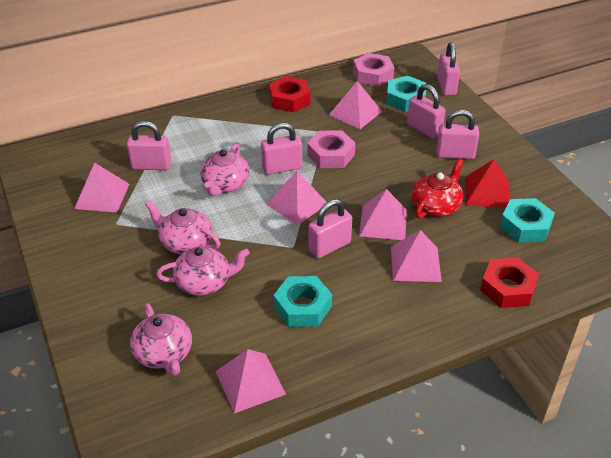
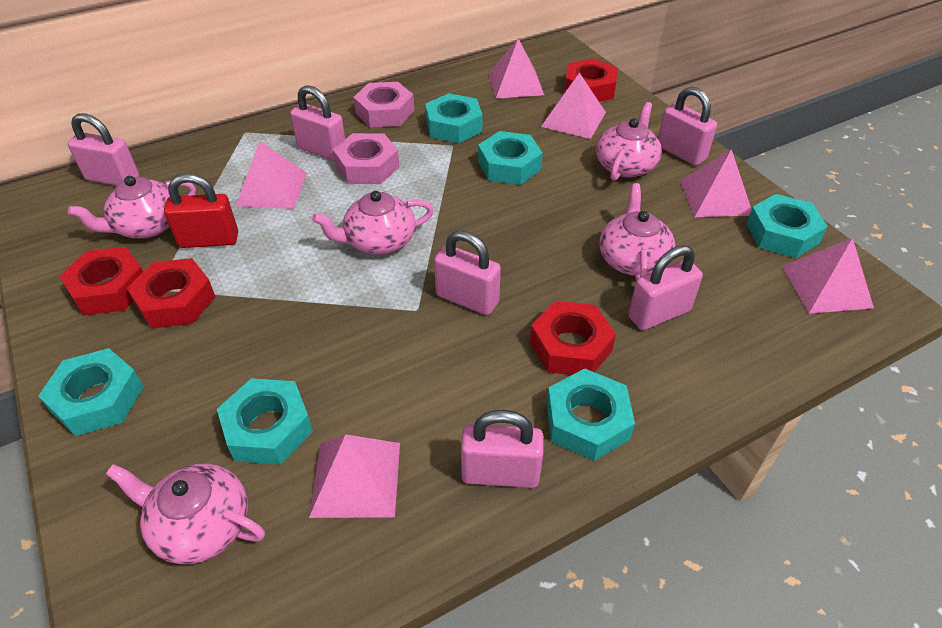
pink teapot: [130,303,192,376] [145,200,220,254] [156,247,250,296] [200,144,250,196] = 4 -> [68,176,196,238] [106,464,265,564] [312,191,434,254] [596,102,662,181] [599,183,675,280] = 5
red nut: [269,76,310,112] [480,257,539,308] = 2 -> [59,247,143,315] [127,258,216,328] [530,301,616,375] [564,58,617,102] = 4
red padlock: none = 0 -> [164,173,238,248] = 1
red pyramid: [465,159,510,209] = 1 -> none = 0
red teapot: [412,158,464,219] = 1 -> none = 0
turquoise nut: [273,276,332,327] [386,76,426,112] [500,198,555,243] = 3 -> [38,348,144,436] [217,378,313,465] [425,93,483,143] [478,131,543,185] [546,368,635,461] [746,194,828,258] = 6

